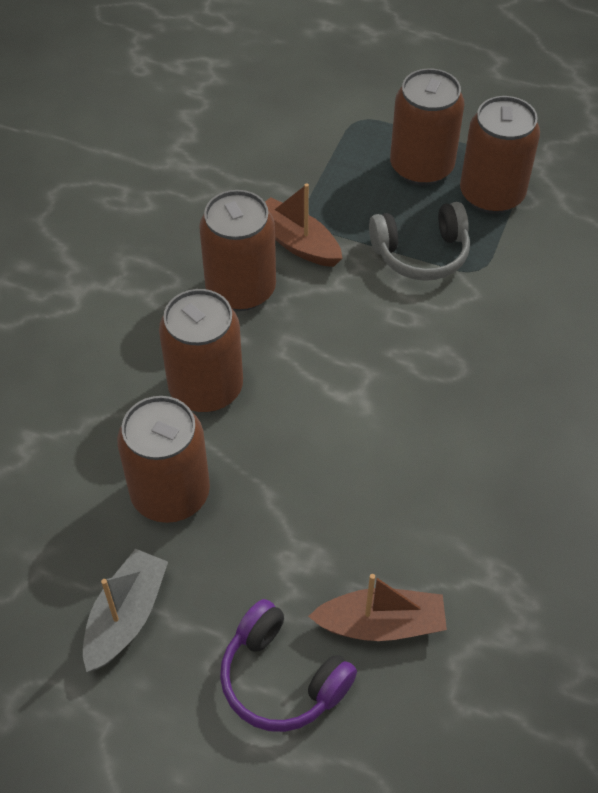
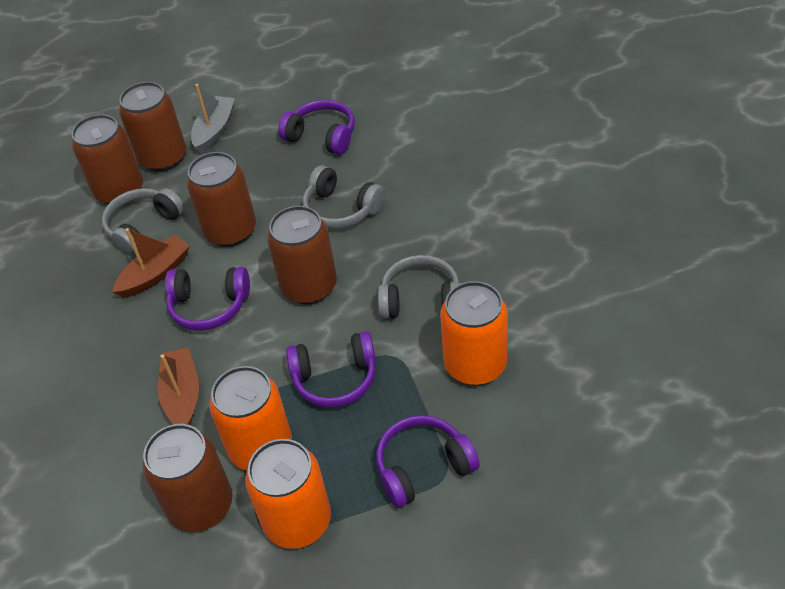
grey headphones: [369,202,470,281] = 1 -> [102,188,185,256] [302,165,385,229] [378,255,460,319] = 3
orange can: none = 0 -> [209,366,292,471] [245,439,331,549] [440,281,508,385] = 3
purple headphones: [220,599,357,732] = 1 -> [165,267,250,331] [278,100,355,155] [286,331,376,408] [376,415,480,508] = 4

